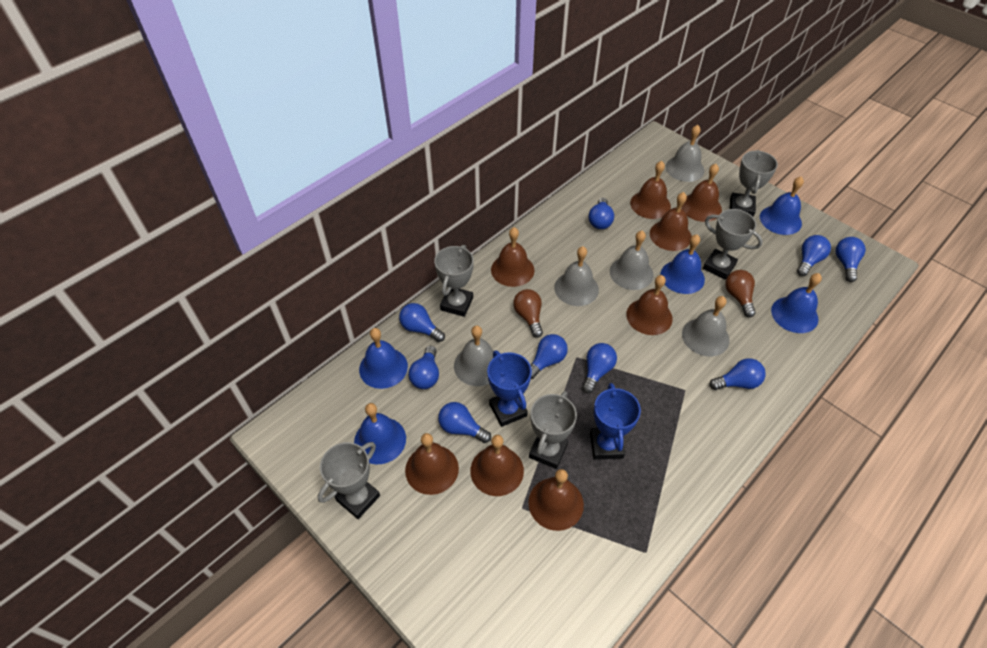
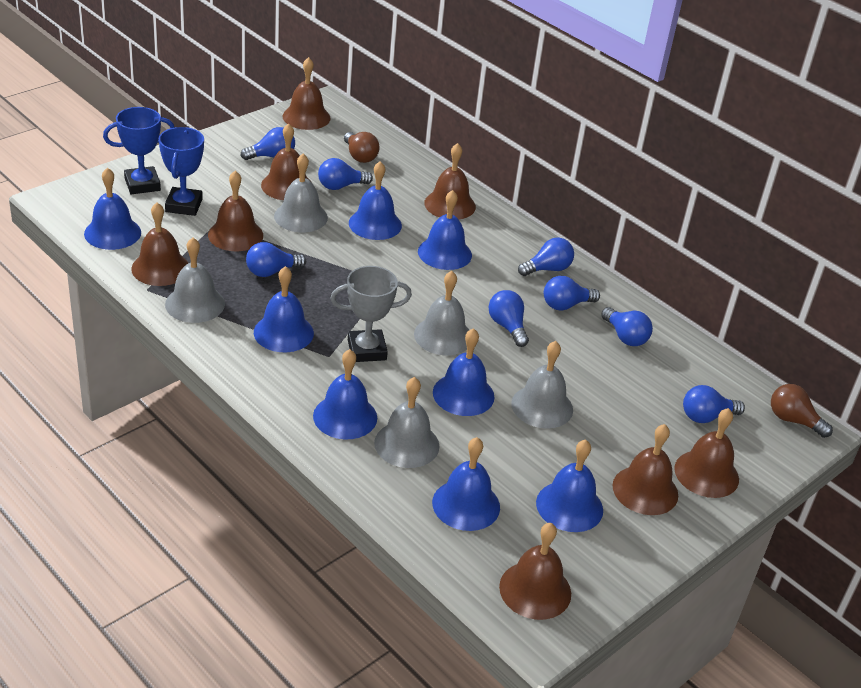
blue bell: [354,403,406,464] [359,328,408,389] [660,234,705,294] [760,176,804,235] [771,273,822,333] = 5 -> [84,168,141,250] [254,266,314,352] [313,349,377,439] [349,161,402,240] [418,190,472,270] [432,437,500,531] [433,328,495,416] [536,439,603,532] = 8
blue light bulb: [399,303,445,342] [408,346,439,389] [438,402,491,443] [530,334,568,379] [582,343,617,393] [589,198,614,229] [710,358,766,390] [797,235,831,276] [836,237,866,282] = 9 -> [241,127,295,160] [246,242,306,277] [318,158,373,190] [489,290,529,347] [518,237,574,276] [544,276,600,311] [601,307,653,346] [683,385,745,423] = 8
grey trophy: [318,442,380,519] [434,245,474,317] [529,391,577,469] [703,209,763,280] [730,150,778,217] = 5 -> [330,266,412,362] = 1

